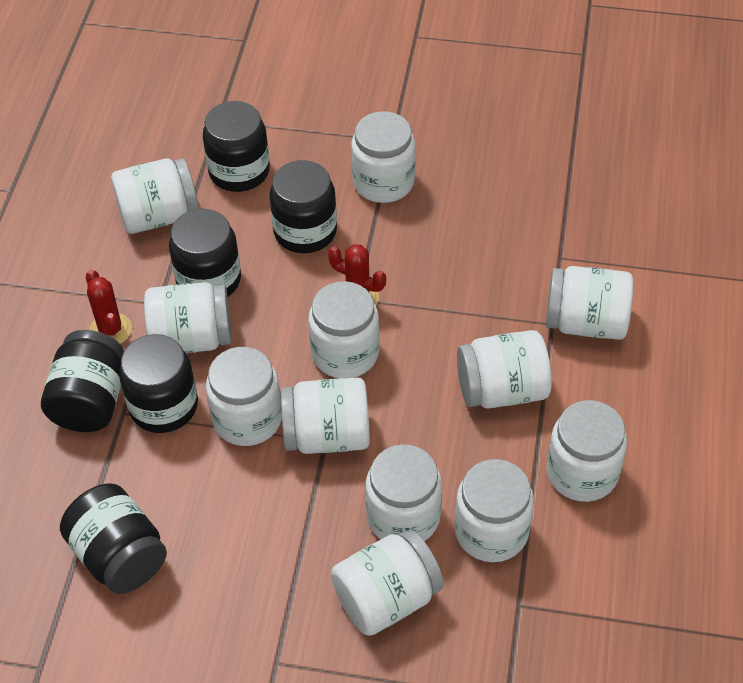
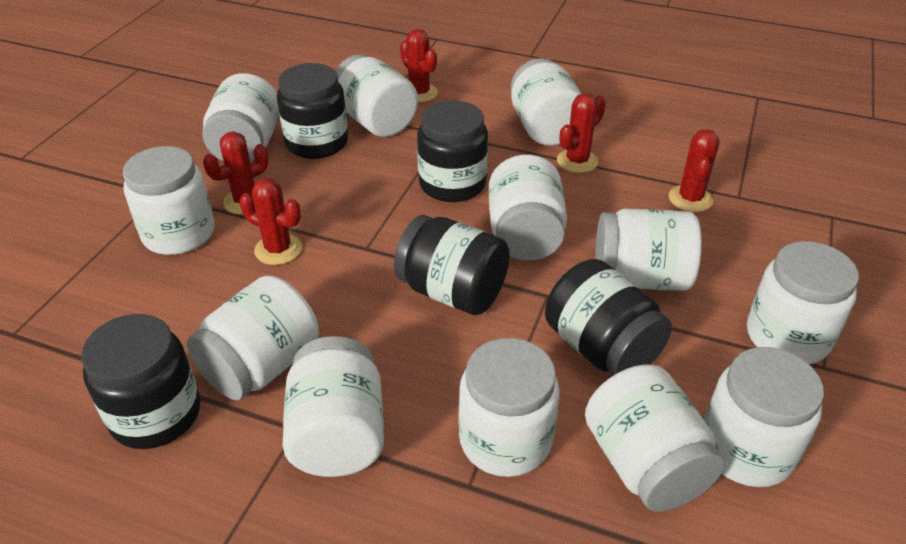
black jar: [41,330,124,432] [60,483,167,594] [119,334,198,433] [169,209,241,297] [203,101,270,192] [269,160,337,253] = 6 -> [81,314,200,449] [277,63,348,159] [394,215,510,315] [417,101,488,202] [545,259,672,376] = 5
red cactus: [86,270,132,344] [328,244,386,305] = 2 -> [203,132,269,215] [239,178,302,265] [400,29,438,103] [557,93,606,173] [669,129,719,212] = 5

